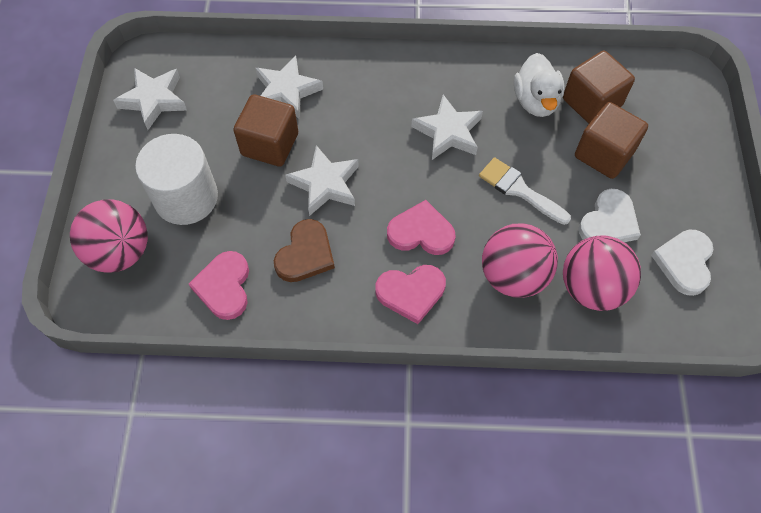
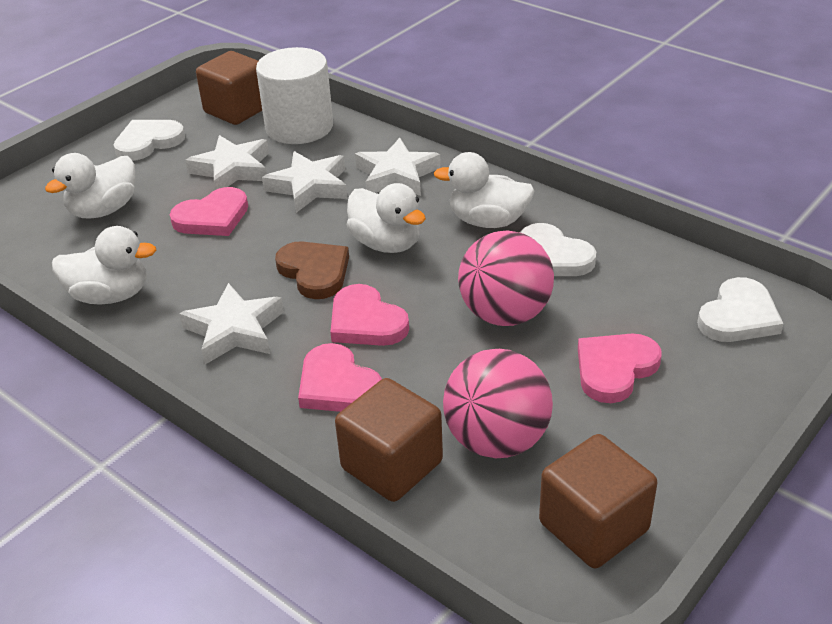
pink ball: [70,199,148,273] [482,223,558,298] [563,236,641,311] = 3 -> [443,349,553,458] [458,230,554,326] = 2
pink heart: [189,251,249,320] [375,265,446,324] [387,200,456,255] = 3 -> [170,187,248,236] [298,343,382,412] [330,284,409,346] [578,334,662,403] = 4
white brush: [479,157,571,225] = 1 -> none = 0
white duck: [514,53,565,117] = 1 -> [45,153,135,218] [52,226,156,305] [347,183,426,253] [434,152,535,228] = 4
white heart: [579,189,641,242] [651,230,713,296] = 2 -> [114,120,185,161] [520,223,596,276] [697,277,783,342] = 3

